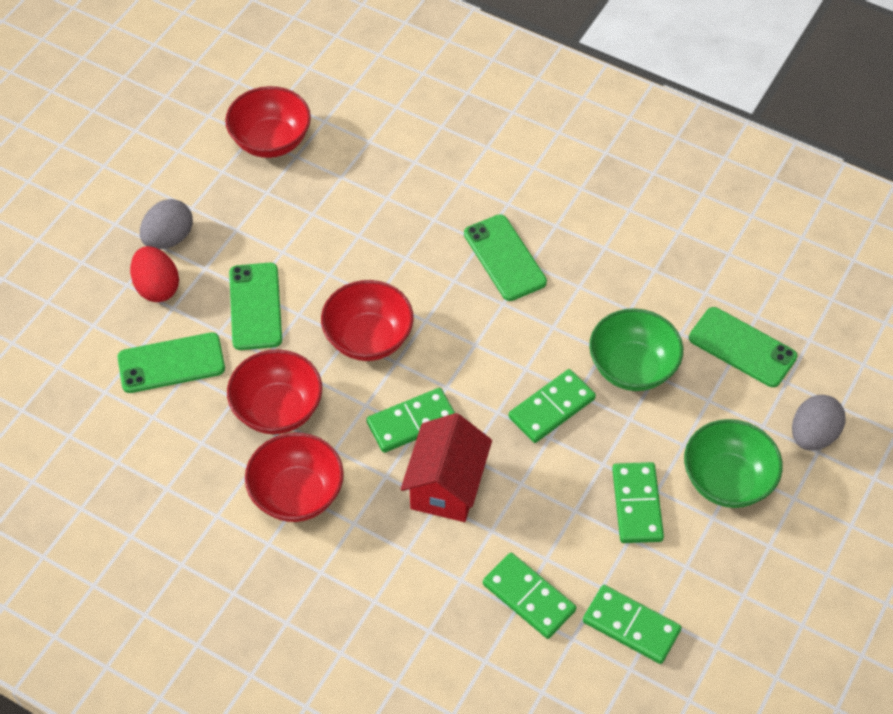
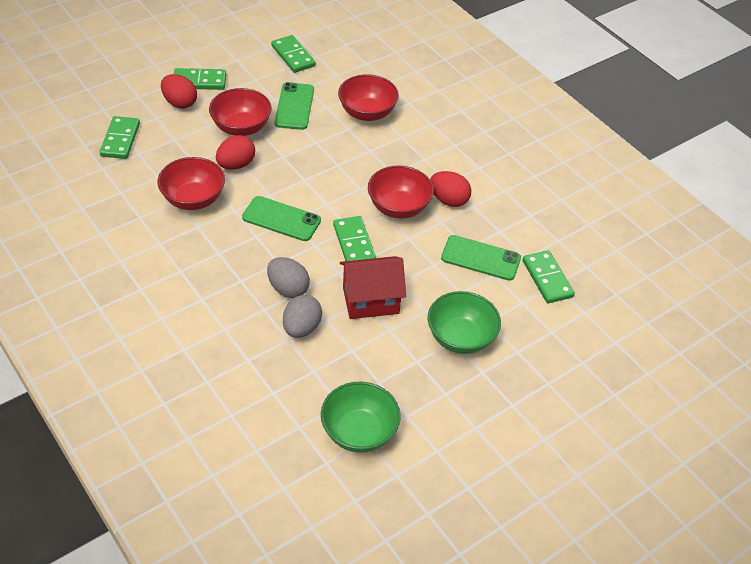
green phone: [117,332,225,393] [229,263,282,350] [464,214,547,301] [689,307,797,387] = 4 -> [242,196,321,241] [275,82,314,130] [441,235,521,281] = 3
red egg: [130,246,179,302] = 1 -> [161,74,197,109] [216,135,255,170] [430,171,471,207] = 3

